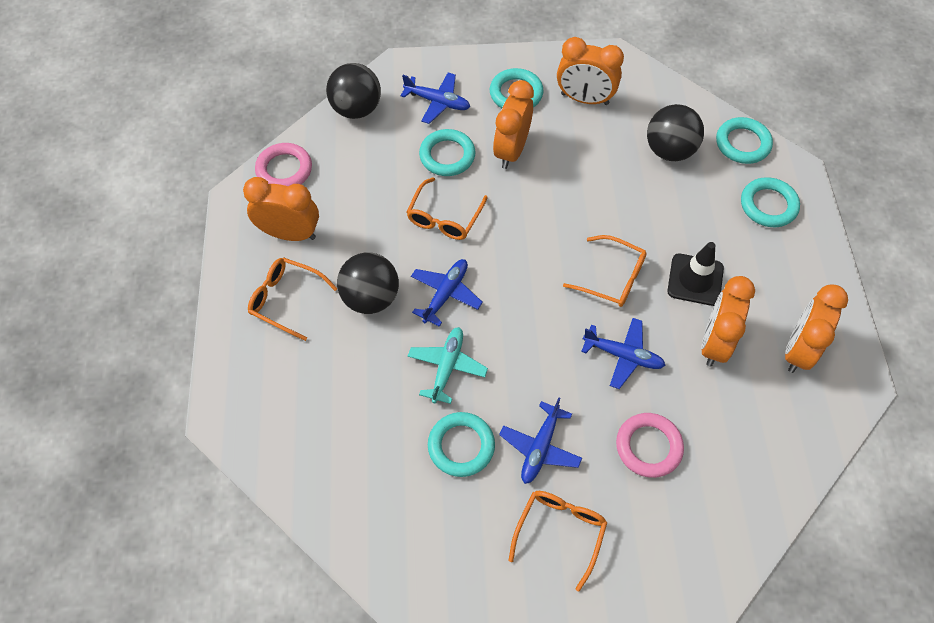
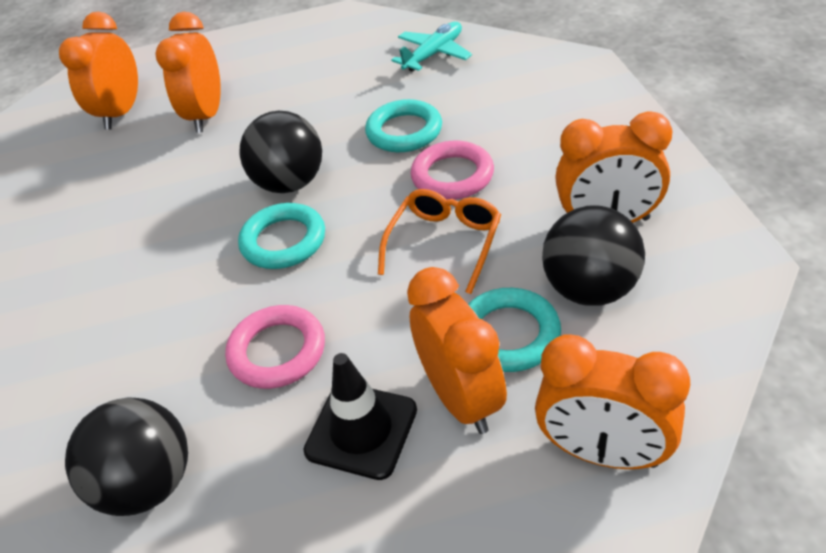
blue plane: [400,72,470,124] [411,259,483,327] [499,397,582,484] [581,318,666,389] = 4 -> none = 0
orange glasses: [248,257,337,341] [407,177,488,240] [508,491,607,592] [563,235,647,307] = 4 -> [378,189,501,294] = 1
turquoise ring: [419,129,475,176] [428,412,495,477] [490,68,544,108] [716,117,773,164] [741,177,800,227] = 5 -> [238,203,325,269] [365,99,442,152] [468,288,561,372] = 3

